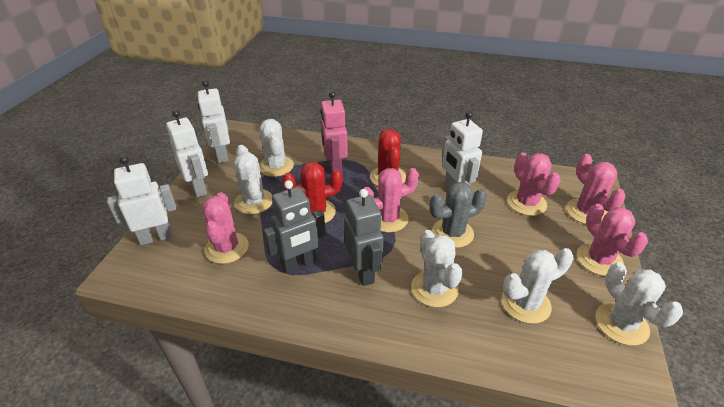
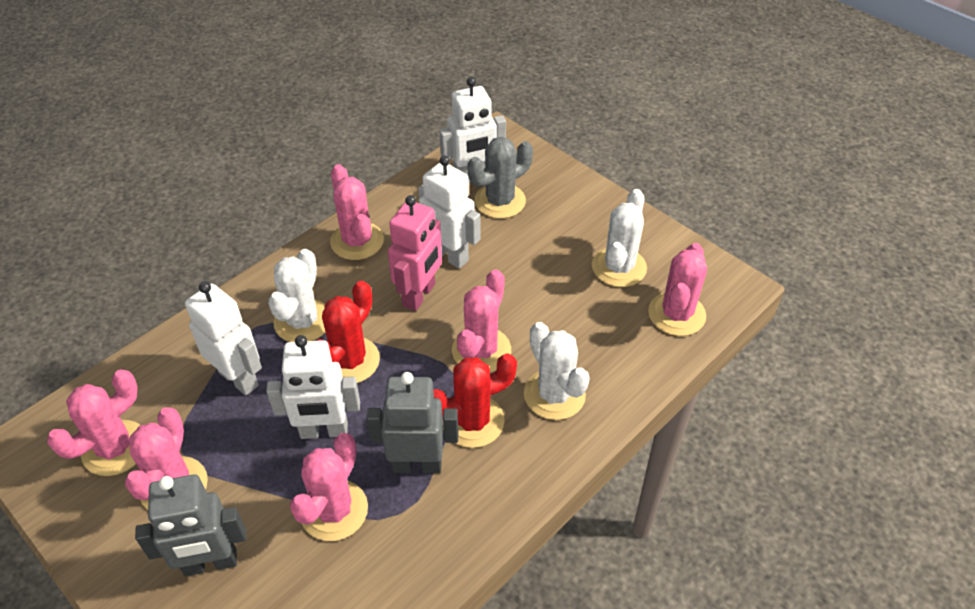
pink cactus: [202,192,249,264] [364,168,419,232] [507,153,561,216] [566,154,626,224] [577,204,648,276] = 5 -> [47,370,140,476] [125,407,208,510] [290,433,368,541] [330,164,384,260] [452,269,511,373] [648,243,707,336] = 6
white cactus: [234,145,273,214] [259,119,294,177] [411,230,463,308] [502,248,574,324] [596,262,683,346] = 5 -> [268,249,326,342] [524,322,590,420] [592,189,647,287] = 3

